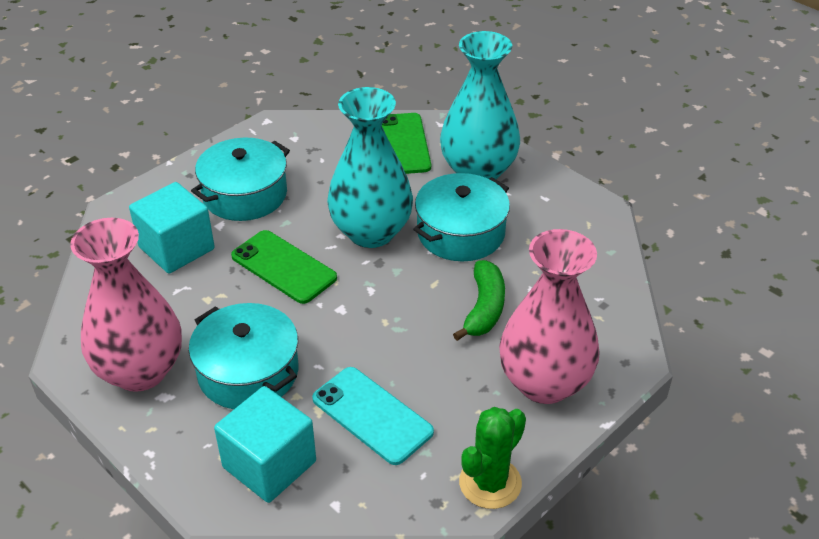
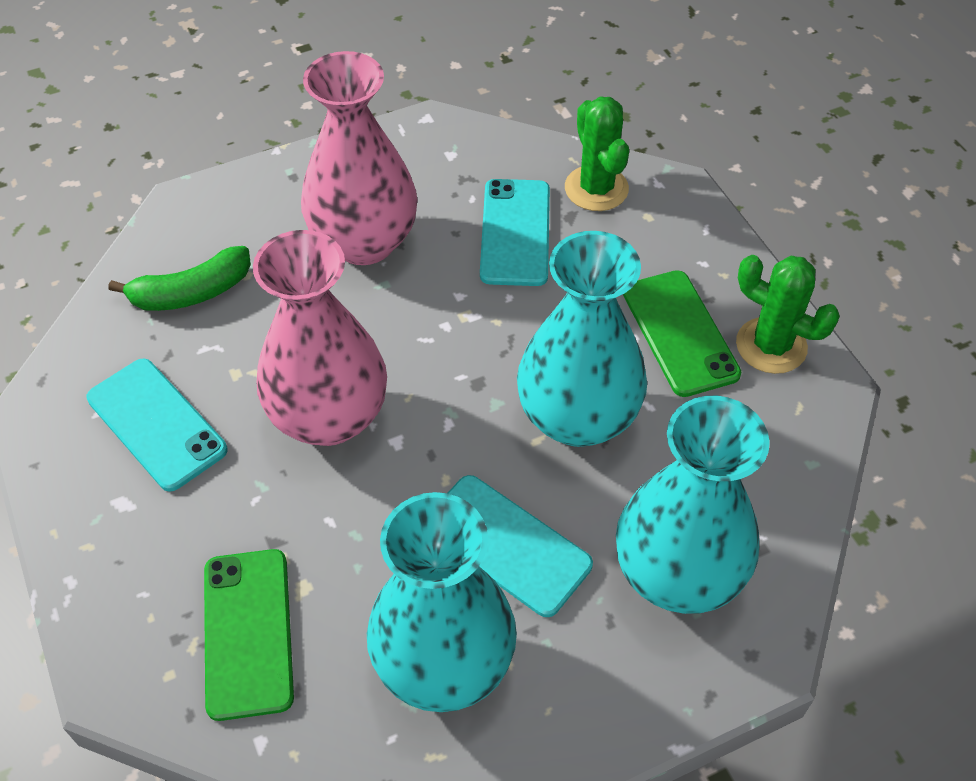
green cactus: [459,407,526,509] = 1 -> [565,97,629,211] [736,255,840,374] = 2
turquoise cube: [129,182,215,274] [214,386,316,503] = 2 -> none = 0
turquoise phone: [312,367,434,465] = 1 -> [86,358,228,492] [448,475,593,617] [480,179,550,286] = 3
turquoise pot: [189,303,298,409] [191,138,290,221] [413,173,510,261] = 3 -> none = 0
turquoise vase: [327,87,413,248] [440,31,520,180] = 2 -> [367,492,517,712] [517,231,647,447] [616,396,770,614] = 3

